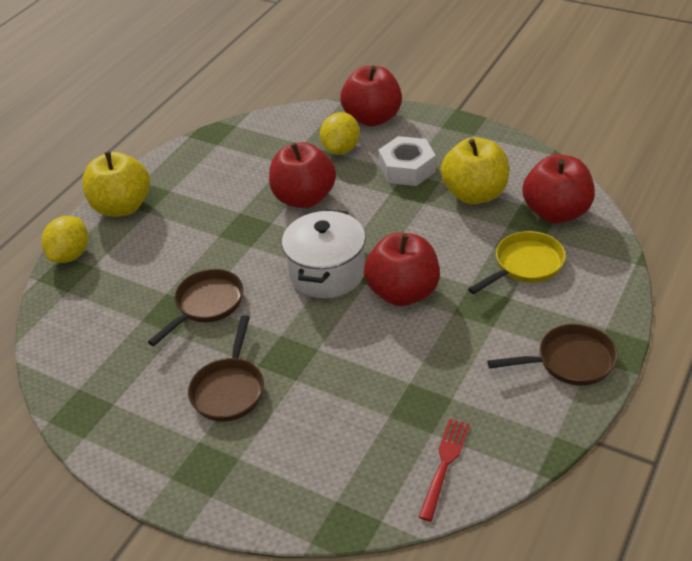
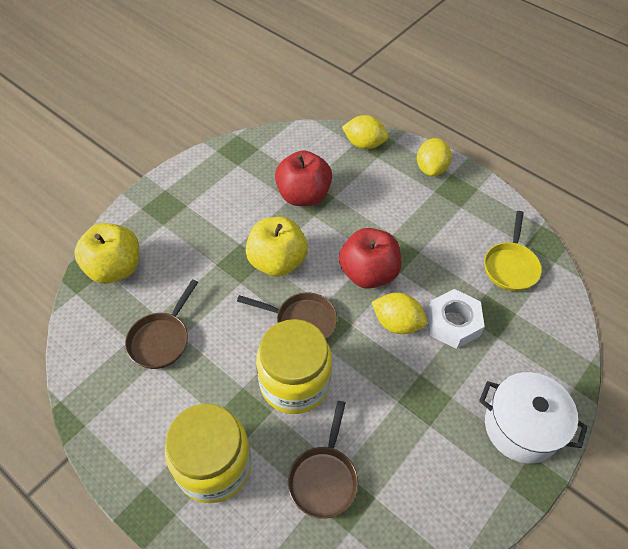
red apple: [269,142,336,208] [340,66,402,127] [364,233,440,306] [522,154,595,223] = 4 -> [275,150,332,206] [339,228,401,289] = 2
red fork: [419,419,470,521] = 1 -> none = 0
yellow jar: none = 0 -> [165,404,252,503] [256,319,332,414] = 2
yellow lemon: [42,216,88,263] [320,112,360,155] = 2 -> [342,115,388,149] [371,293,427,334] [417,138,452,176] = 3

